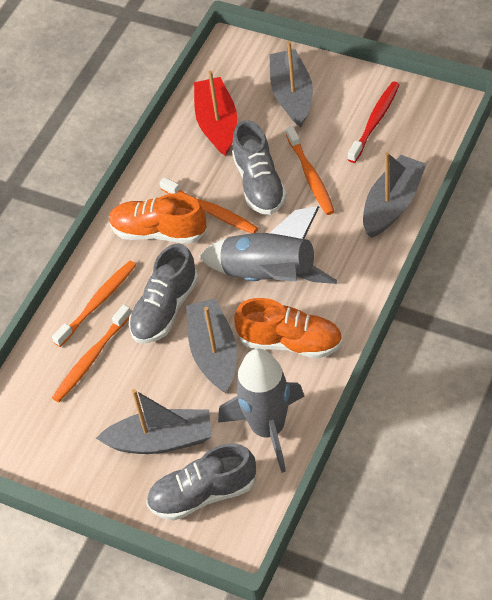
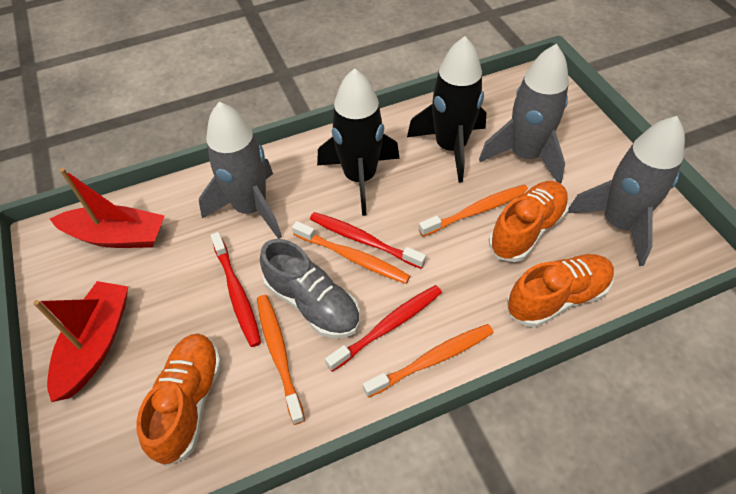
black rocket: none = 0 -> [317,68,400,216] [407,36,487,183] = 2
grey boat: [96,389,212,454] [186,298,237,393] [269,41,313,127] [363,152,426,238] = 4 -> none = 0
grey rocket: [199,206,337,284] [218,349,304,473] = 2 -> [199,102,282,239] [479,44,569,184] [568,116,685,266] = 3
grey shoe: [129,243,198,343] [146,443,256,520] [232,120,287,215] = 3 -> [260,239,360,338] = 1
orange shoe: [109,194,207,244] [234,298,343,358] = 2 -> [137,334,222,466] [489,181,569,262] [507,254,614,327] = 3
red boat: [194,71,237,156] = 1 -> [33,281,128,402] [50,168,164,248] = 2
red toothbrush: [347,81,400,163] = 1 -> [211,232,261,347] [310,212,426,269] [325,285,442,372] = 3

